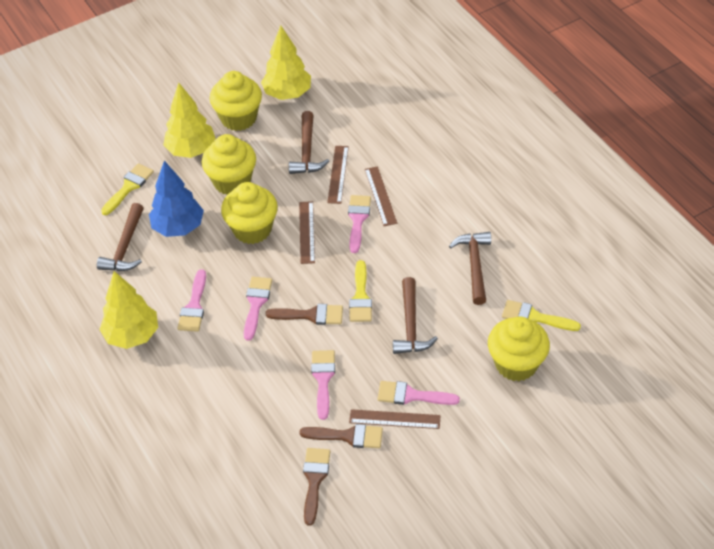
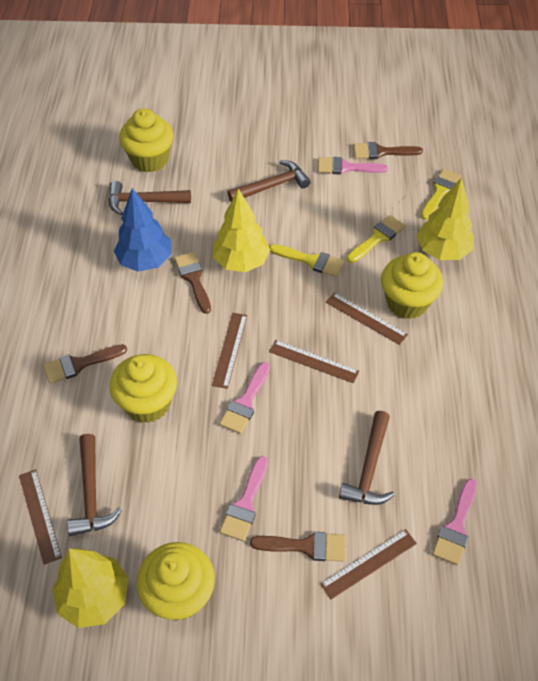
brown brush: [266,304,343,325] [299,424,383,448] [303,448,330,526] = 3 -> [43,344,127,384] [174,252,211,314] [250,532,346,562] [353,142,423,159] = 4
brown ruler: [299,201,315,264] [327,146,349,204] [349,409,441,429] [365,166,397,226] = 4 -> [19,469,62,565] [212,313,247,389] [269,340,359,383] [320,529,417,599] [326,292,408,345] = 5
pink brush: [177,269,206,332] [244,277,272,341] [311,350,335,420] [348,195,371,253] [378,381,460,405] = 5 -> [219,362,270,434] [220,456,268,541] [318,157,388,174] [432,479,477,565] = 4

